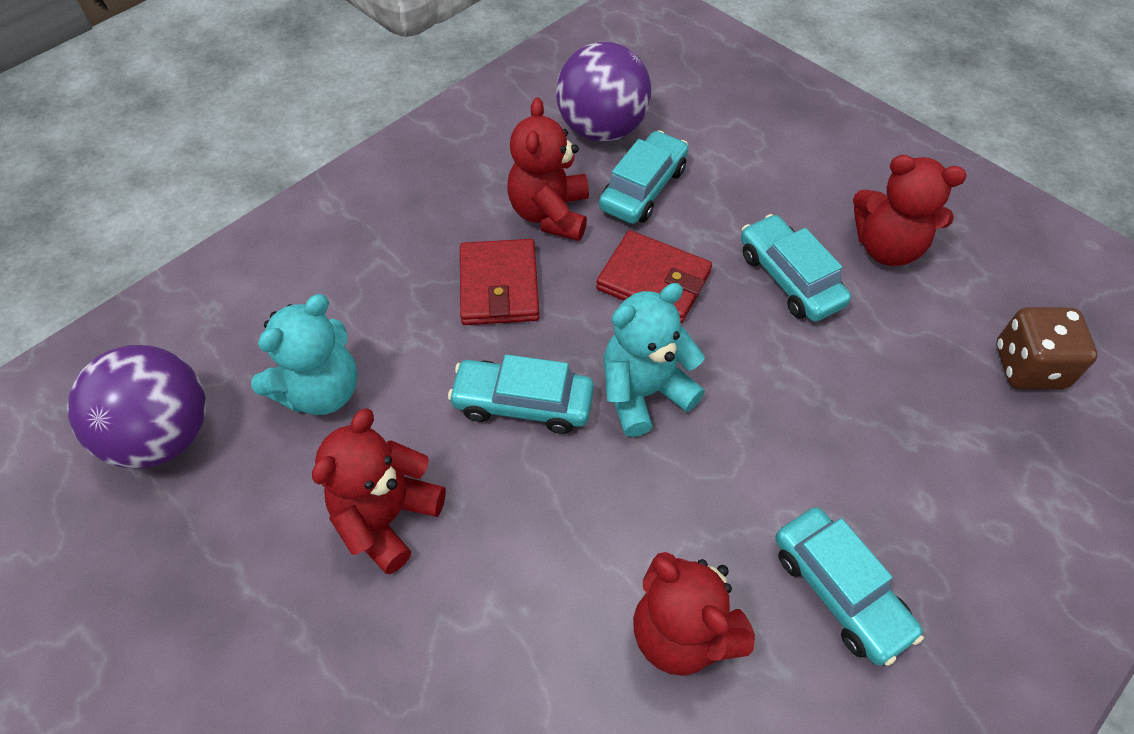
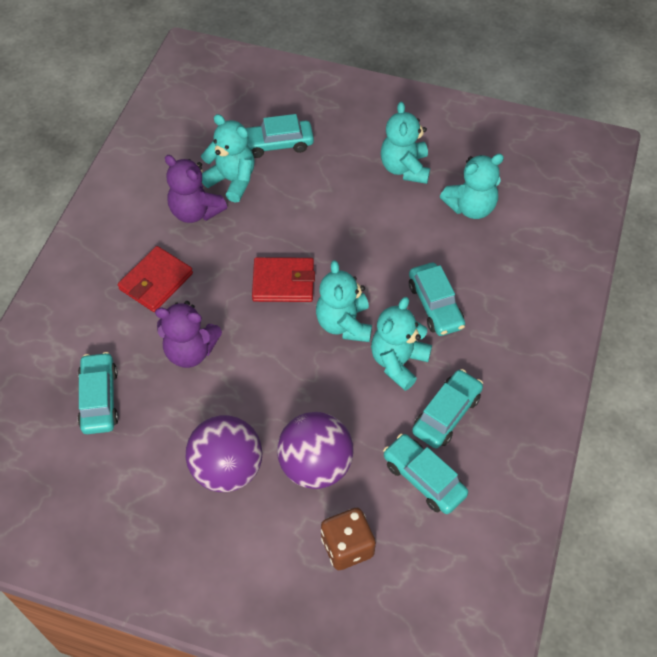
purple teddy bear: none = 0 -> [155,301,222,368] [165,155,227,223] = 2
red teddy bear: [312,408,446,574] [507,97,589,241] [633,552,755,676] [853,155,966,266] = 4 -> none = 0
turquoise car: [448,354,594,434] [599,130,688,224] [741,214,851,322] [775,507,924,666] = 4 -> [78,352,119,434] [245,114,314,158] [383,434,468,514] [409,263,465,336] [412,369,483,448] = 5
turquoise teddy bear: [251,294,358,415] [604,283,705,437] = 2 -> [201,114,255,203] [316,260,372,342] [371,297,432,391] [381,102,430,184] [440,154,504,219] = 5

